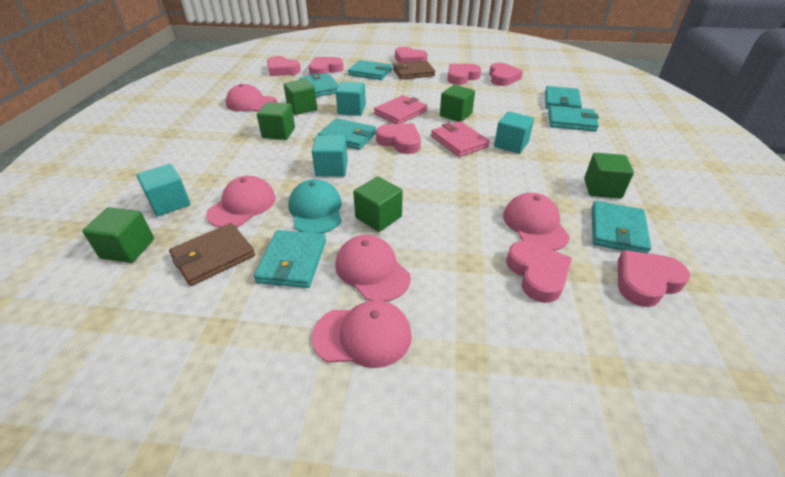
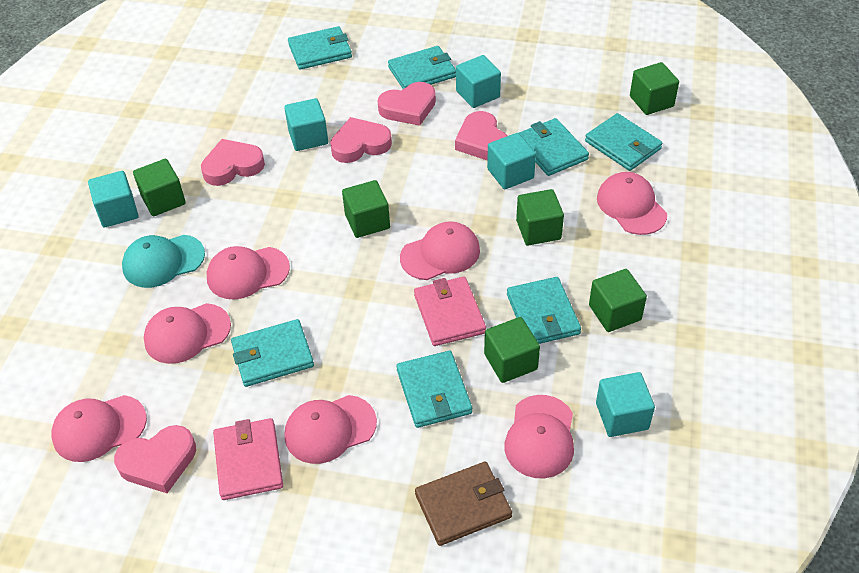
brown wallet: [169,223,255,286] [393,60,435,80] = 2 -> [415,461,512,546] = 1
pink cap: [206,176,276,228] [226,84,277,111] [312,300,412,368] [335,235,411,302] [503,193,570,251] = 5 -> [51,395,147,462] [144,303,231,364] [207,246,290,300] [284,395,377,464] [400,221,480,280] [504,395,574,478] [597,172,667,235] = 7
pink heart: [267,56,301,76] [309,57,344,74] [376,123,421,154] [395,47,428,63] [448,64,481,85] [489,63,523,86] [506,241,572,303] [618,250,690,307] = 8 -> [114,425,196,493] [201,139,265,186] [330,117,392,163] [378,82,436,126] [455,111,508,160] = 5
turquoise cube: [137,164,190,216] [312,135,348,177] [336,81,366,116] [494,112,534,154] = 4 -> [88,171,139,228] [284,98,328,151] [456,55,501,108] [487,133,536,189] [596,372,655,437] = 5

